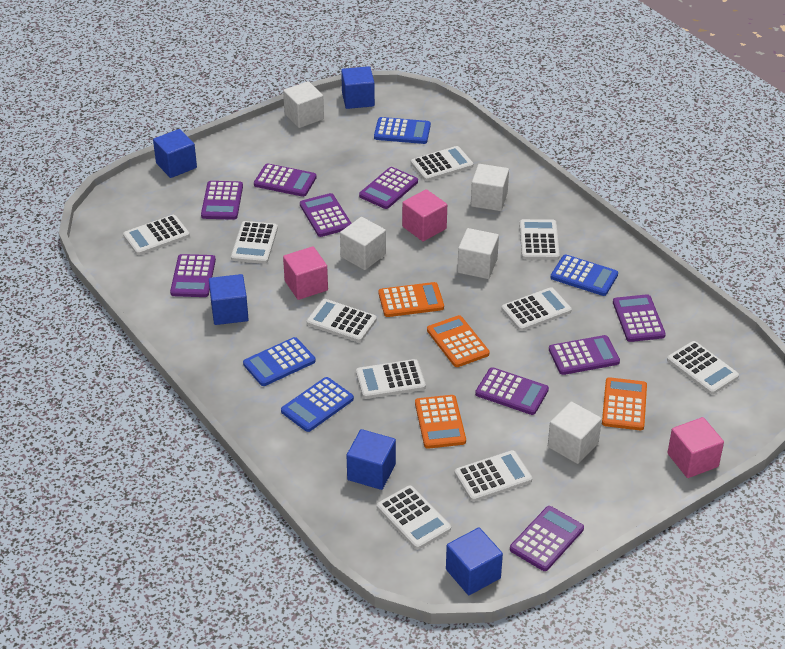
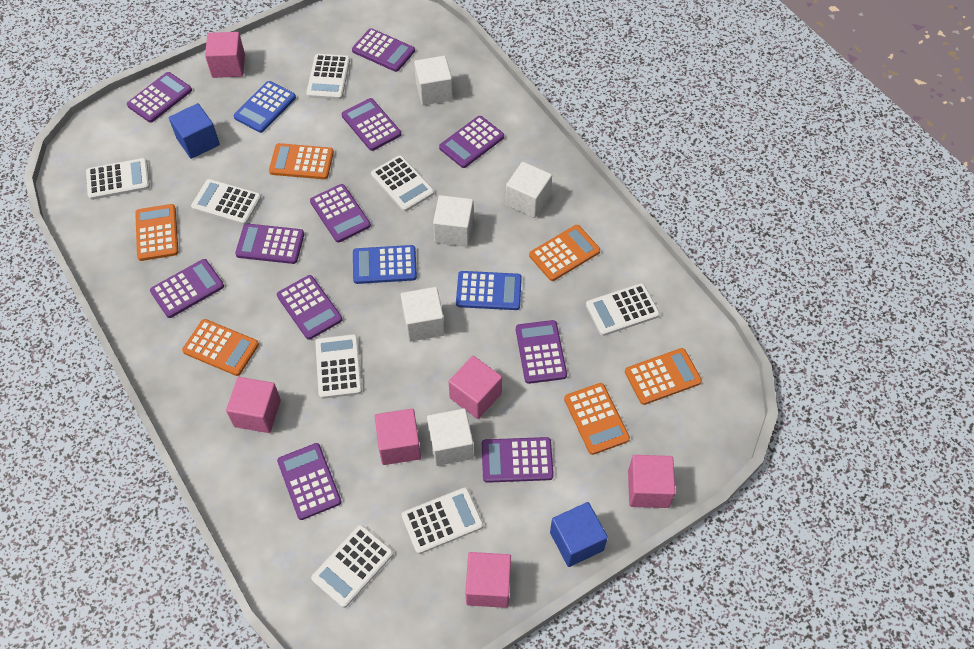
blue calculator: [243,337,316,386] [281,377,354,432] [374,117,431,144] [550,255,618,296] = 4 -> [234,81,296,133] [353,245,417,284] [456,271,522,310] = 3
blue cube: [153,129,197,178] [209,274,249,325] [341,66,375,109] [347,429,396,490] [446,528,503,595] = 5 -> [169,103,220,159] [550,502,608,567] = 2
orange calculator: [379,282,444,317] [415,395,466,449] [427,315,489,367] [602,377,647,430] = 4 -> [135,204,178,261] [182,319,259,376] [269,143,334,179] [529,225,600,281] [564,383,630,455] [625,348,702,405] = 6
pink cube: [283,246,328,300] [402,189,447,241] [667,417,724,478] = 3 -> [205,32,245,78] [226,377,281,433] [375,409,421,465] [449,356,502,419] [465,552,511,608] [628,455,675,508] = 6
purple calculator: [170,254,216,297] [201,181,243,220] [254,163,317,197] [300,193,352,237] [359,167,418,209] [475,367,549,415] [510,506,584,571] [549,335,620,375] [613,294,666,342] = 9 -> [127,72,192,123] [150,259,224,318] [235,223,304,264] [277,275,343,340] [277,443,342,520] [310,184,371,242] [342,98,401,151] [352,28,415,72] [439,116,504,168] [482,437,554,483] [516,320,567,384] = 11
white calculator: [123,215,190,255] [231,221,278,264] [307,299,377,342] [356,359,426,399] [377,485,451,550] [411,146,473,181] [455,450,532,502] [502,287,572,331] [519,219,560,260] [667,341,739,394] = 10 -> [86,158,150,200] [191,179,261,225] [306,54,350,100] [311,525,393,608] [315,334,362,399] [371,155,434,211] [402,487,483,554] [586,283,660,336] = 8

